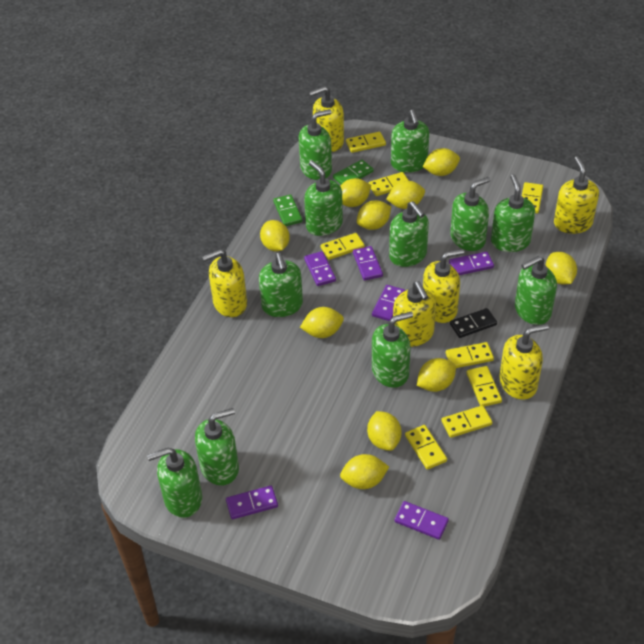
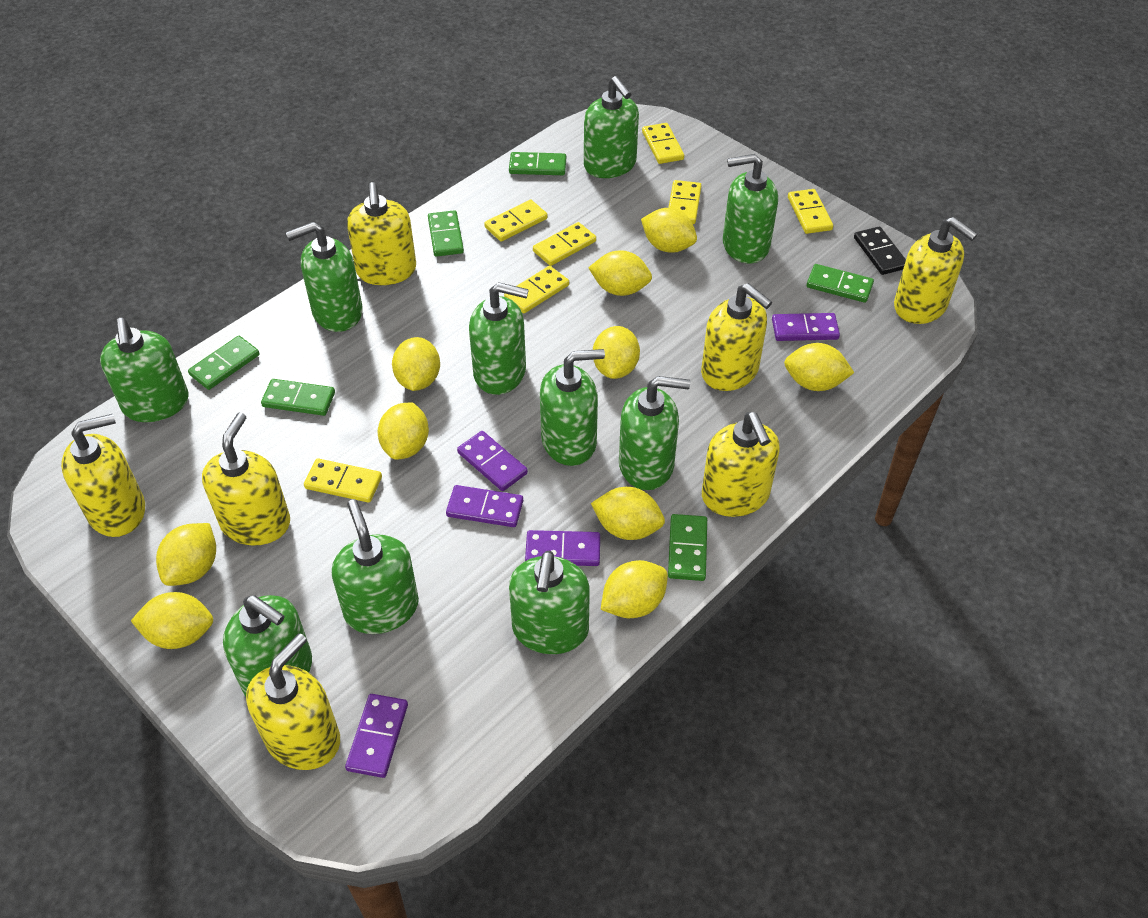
green domino: [273,194,303,226] [333,160,373,185] = 2 -> [188,336,260,390] [261,379,335,416] [428,210,464,257] [509,152,566,175] [668,514,707,581] [807,264,874,303] = 6
green soap dispenser: [147,448,202,518] [195,408,239,486] [259,253,303,317] [298,109,332,180] [304,161,343,236] [372,312,413,388] [389,201,429,267] [391,109,429,173] [450,177,490,251] [491,174,535,252] [515,256,557,325] = 11 -> [100,318,189,422] [223,595,312,696] [286,222,363,332] [332,499,419,634] [469,282,529,395] [509,551,590,654] [540,349,605,466] [584,76,639,178] [619,376,690,490] [723,154,778,264] = 10
purple domino: [226,486,278,519] [304,251,336,286] [353,246,383,281] [372,285,405,321] [394,501,449,540] [449,252,494,275] = 6 -> [345,694,408,778] [446,485,523,527] [457,431,528,491] [525,530,600,566] [772,313,840,341] = 5
yellow domino: [321,233,365,260] [346,132,386,153] [369,172,409,196] [405,425,447,470] [441,405,492,438] [446,342,494,368] [466,366,502,406] [522,182,543,213] = 8 -> [304,458,382,503] [484,200,548,242] [504,266,569,313] [533,222,596,266] [642,123,684,164] [668,180,702,224] [788,189,833,234] = 7
yellow soap dispenser: [202,249,247,317] [309,86,344,152] [393,281,436,347] [423,249,464,323] [499,324,549,400] [554,156,599,234] = 6 -> [61,414,145,537] [202,412,290,546] [246,633,340,770] [347,182,416,285] [701,283,772,391] [702,412,780,517] [894,217,978,324] = 7

